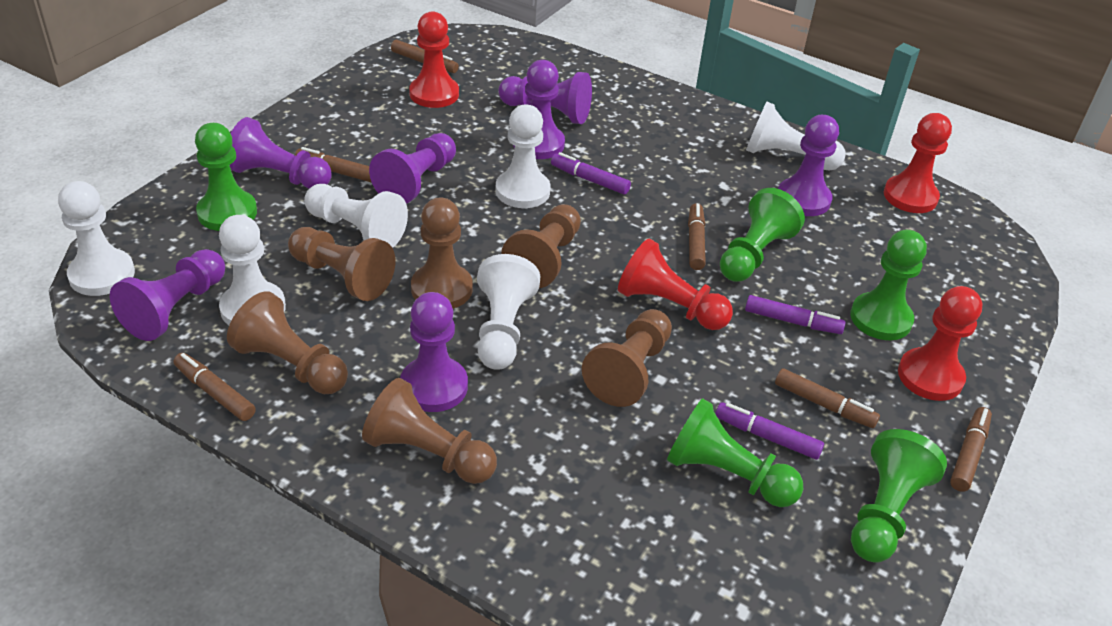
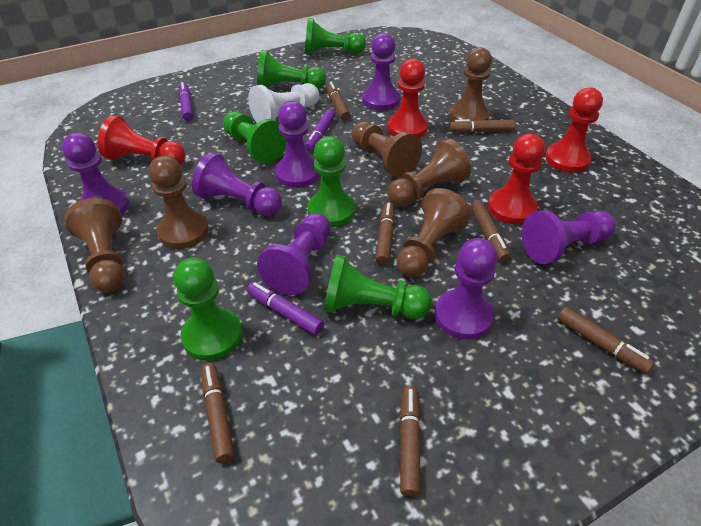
brown marker: [174,353,256,421] [295,147,372,183] [391,40,459,73] [688,203,706,270] [775,368,880,428] [950,407,992,492] = 6 -> [201,363,235,463] [326,82,351,121] [375,202,395,265] [400,386,421,497] [449,119,515,133] [471,200,511,262] [557,307,655,374] = 7
green pawn: [195,123,257,231] [667,398,803,507] [720,188,805,282] [850,230,927,340] [851,429,947,563] = 5 -> [173,258,242,361] [223,112,286,164] [257,50,326,89] [305,18,366,55] [308,136,355,227] [324,255,432,319] = 6
white pawn: [58,181,135,296] [219,215,286,325] [304,184,408,248] [477,254,540,370] [495,104,550,208] [746,102,846,170] = 6 -> [248,83,319,123] = 1

